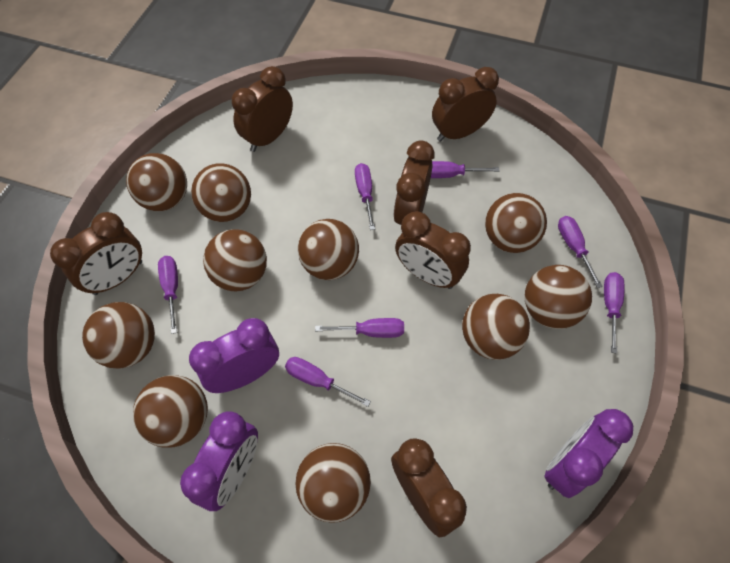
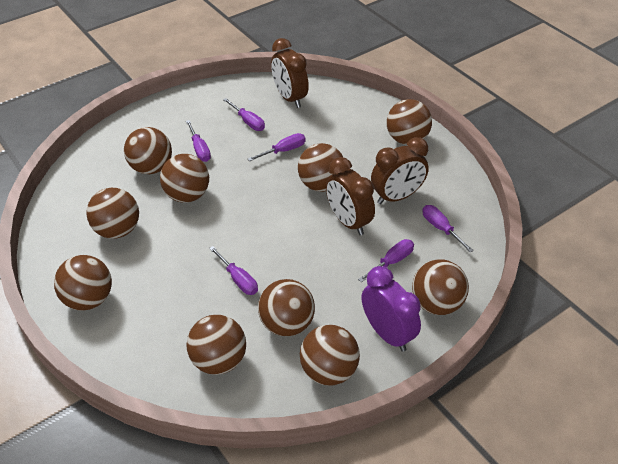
brown clock: [50,212,142,295] [232,66,293,152] [391,438,467,537] [393,140,434,225] [395,211,471,289] [432,67,499,142] = 6 -> [271,38,309,108] [326,157,375,235] [371,137,429,204] = 3
purple clock: [180,411,258,511] [189,318,279,393] [544,409,633,498] = 3 -> [362,266,421,352] = 1
purple screwdriver: [158,256,178,334] [285,357,371,407] [315,318,404,338] [355,163,375,230] [431,161,500,178] [558,216,603,288] [604,272,624,354] = 7 -> [186,120,211,162] [209,246,258,295] [223,98,265,131] [248,133,306,161] [358,239,414,282] [422,205,474,253] = 6

